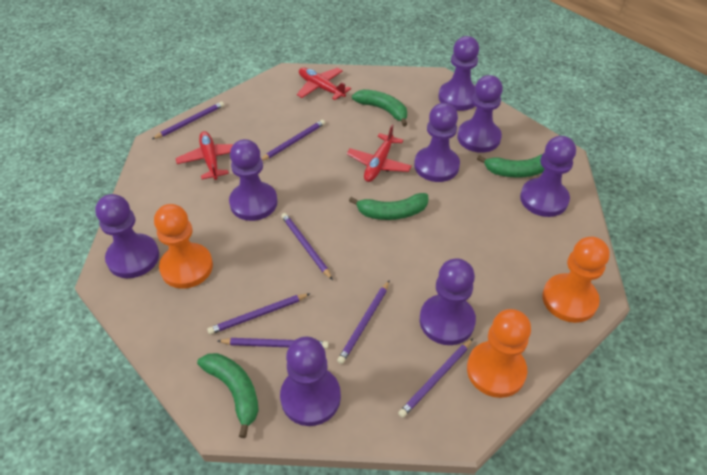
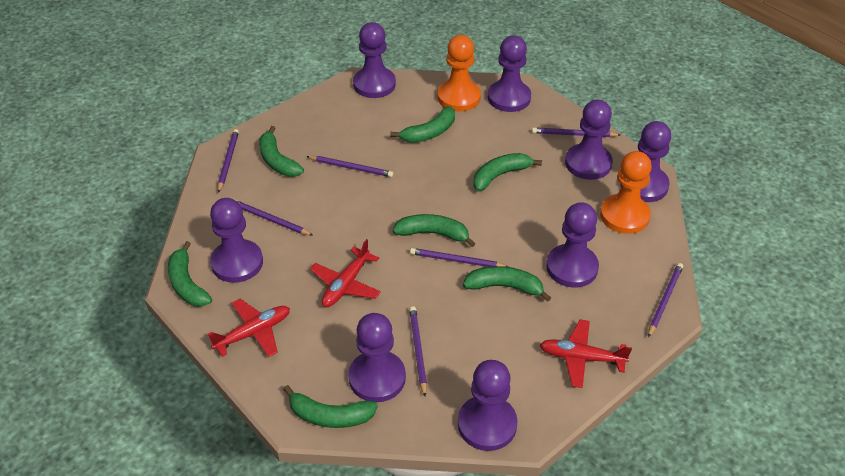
green banana: [197,353,259,438] [349,193,428,220] [352,89,407,127] [477,154,544,178] = 4 -> [168,241,212,307] [259,126,304,177] [283,385,378,428] [390,106,455,143] [393,214,476,247] [463,266,551,302] [473,153,542,191] = 7
orange pawn: [154,204,213,289] [467,309,531,398] [542,237,610,323] = 3 -> [438,35,481,111] [600,151,652,234] = 2

